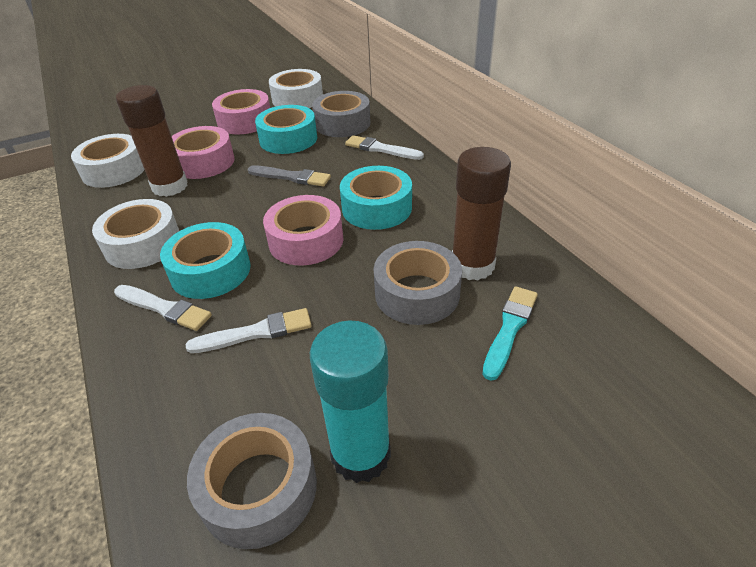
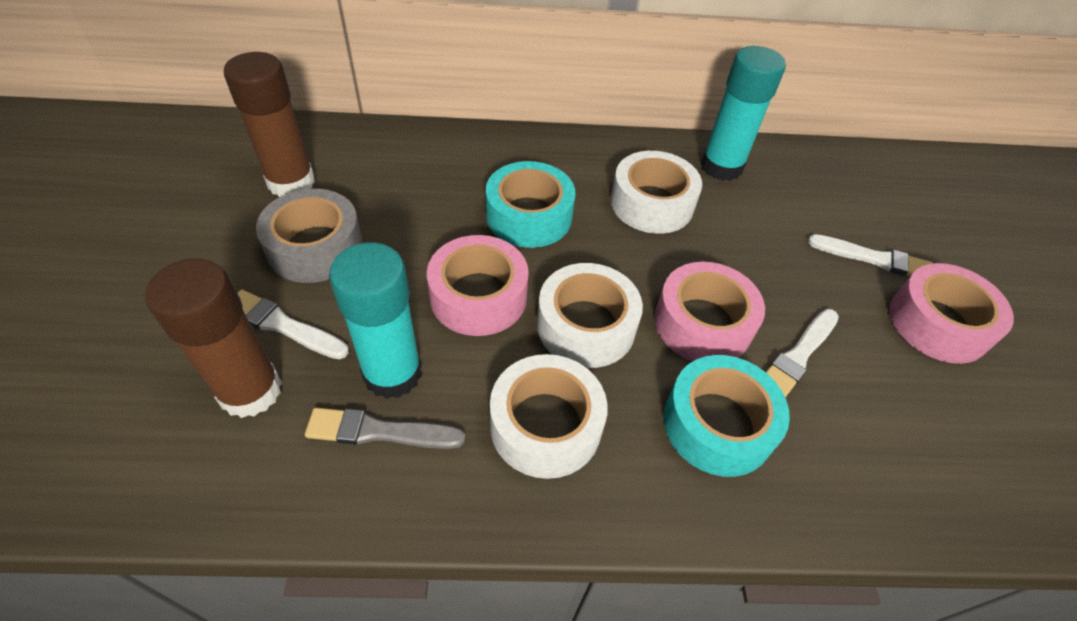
grey tape: [187,413,317,549] [312,91,371,137] [374,241,462,325] = 3 -> [256,189,363,283] = 1
turquoise brush: [482,286,538,381] = 1 -> none = 0
turquoise glue stick: [310,321,391,483] = 1 -> [329,242,422,399] [701,46,786,181] = 2
turquoise tape: [160,222,251,299] [255,105,317,154] [340,166,412,230] = 3 -> [486,161,575,248] [663,355,790,477] = 2

